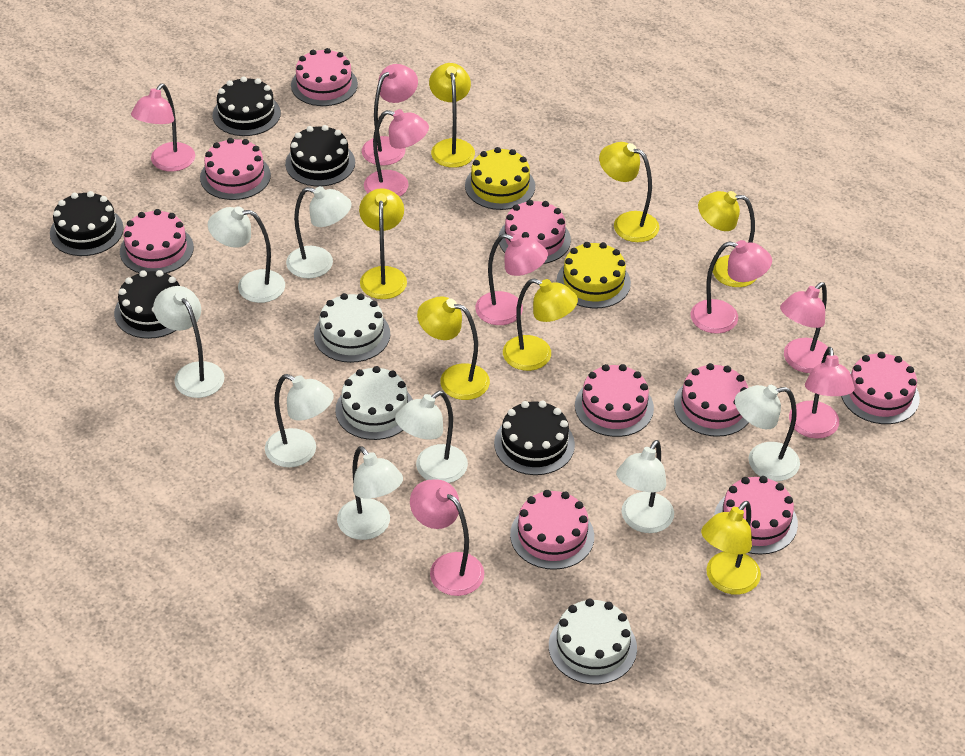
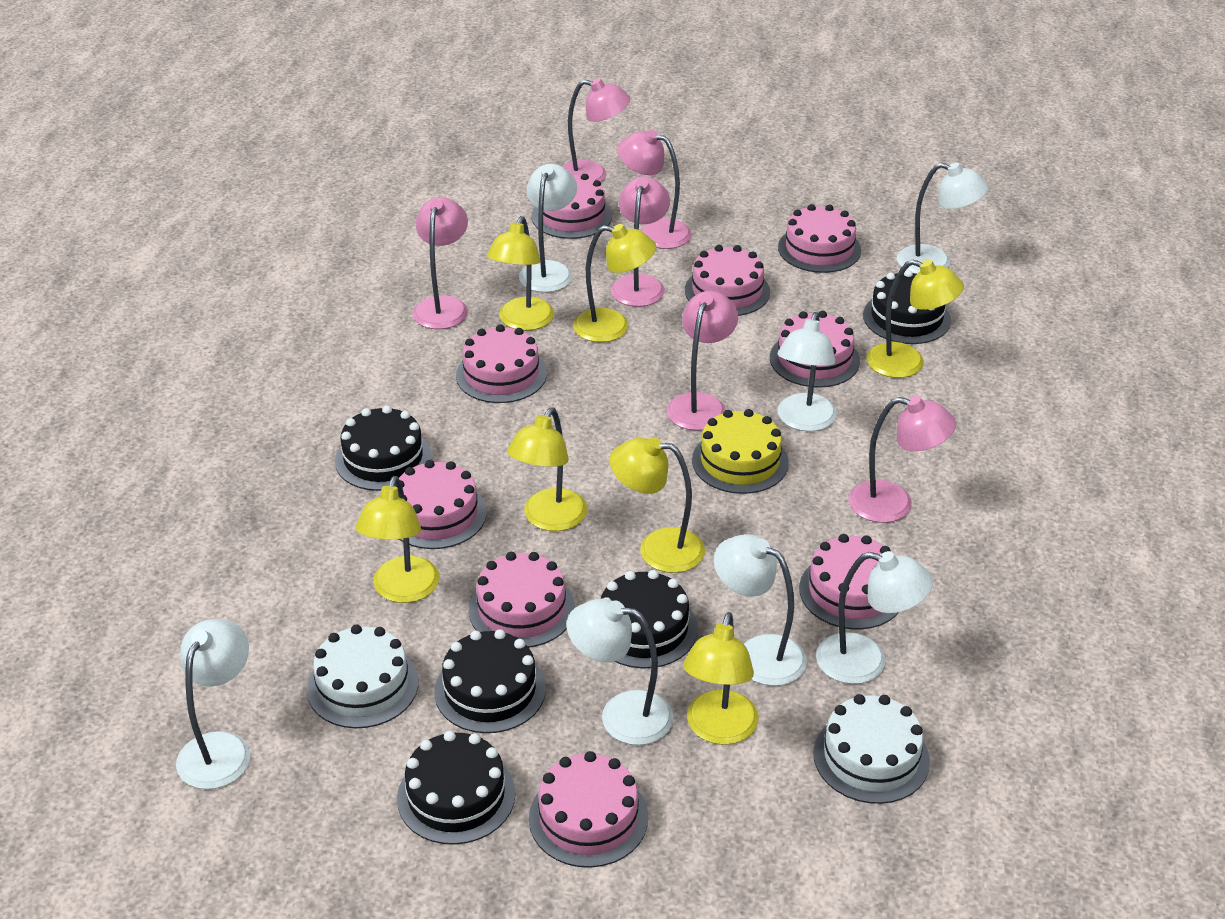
pink lamp: [131,84,195,172] [362,64,418,165] [364,109,429,197] [410,479,484,596] [475,234,548,325] [691,240,772,334] [780,282,828,373] [789,347,855,439] = 8 -> [413,197,468,329] [562,78,630,182] [611,176,670,307] [618,130,692,249] [667,291,738,430] [849,396,956,523] = 6
white cake: [314,293,390,363] [335,366,413,440] [549,598,637,684] = 3 -> [307,624,418,728] [813,694,930,804] = 2
white lamp: [153,286,225,398] [208,206,285,303] [265,374,334,468] [286,186,352,278] [337,446,403,540] [395,391,468,483] [616,440,674,533] [735,385,800,481] = 8 -> [176,619,250,789] [519,164,577,293] [566,599,674,745] [714,534,807,686] [778,312,837,432] [816,551,933,684] [897,163,989,274] = 7
yellow cake: [465,147,535,210] [557,242,631,308] = 2 -> [692,409,789,494] = 1

